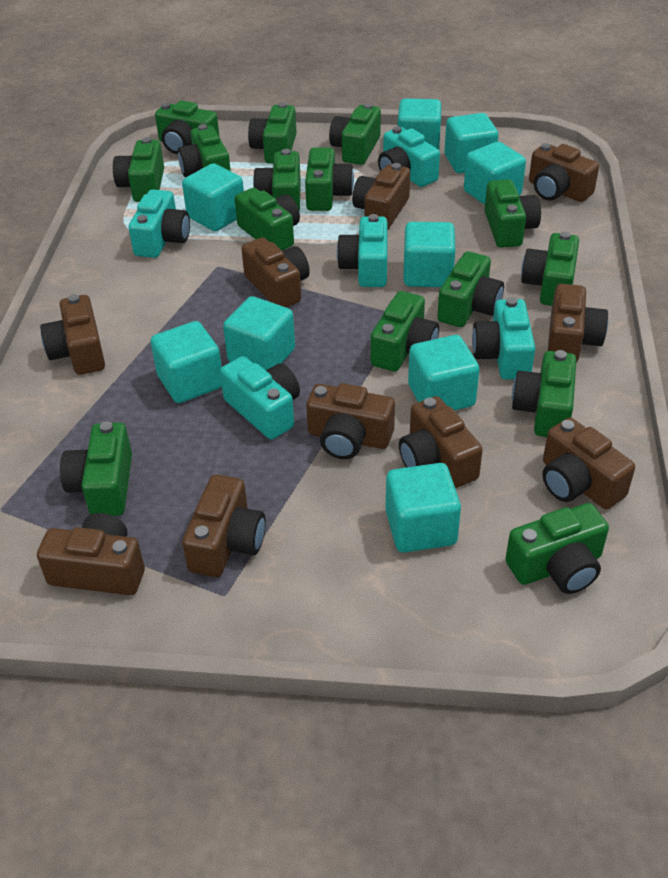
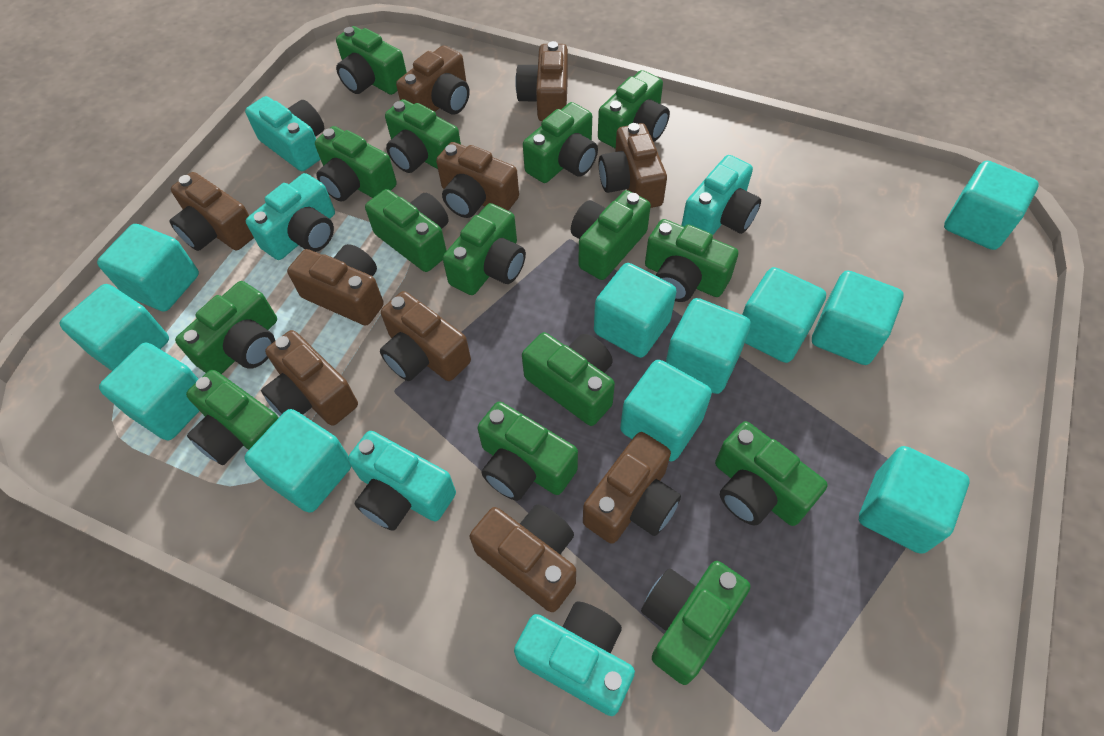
turquoise cube: [151,321,222,403] [182,163,244,231] [223,296,295,370] [386,463,461,553] [398,98,442,150] [403,222,455,287] [408,335,480,410] [445,113,498,173] [464,141,526,205] = 9 -> [60,284,169,371] [97,224,199,312] [99,343,199,441] [245,409,352,513] [594,263,677,358] [620,360,712,461] [666,298,751,394] [742,267,826,363] [812,271,904,365] [859,446,970,554] [944,161,1039,250] = 11

